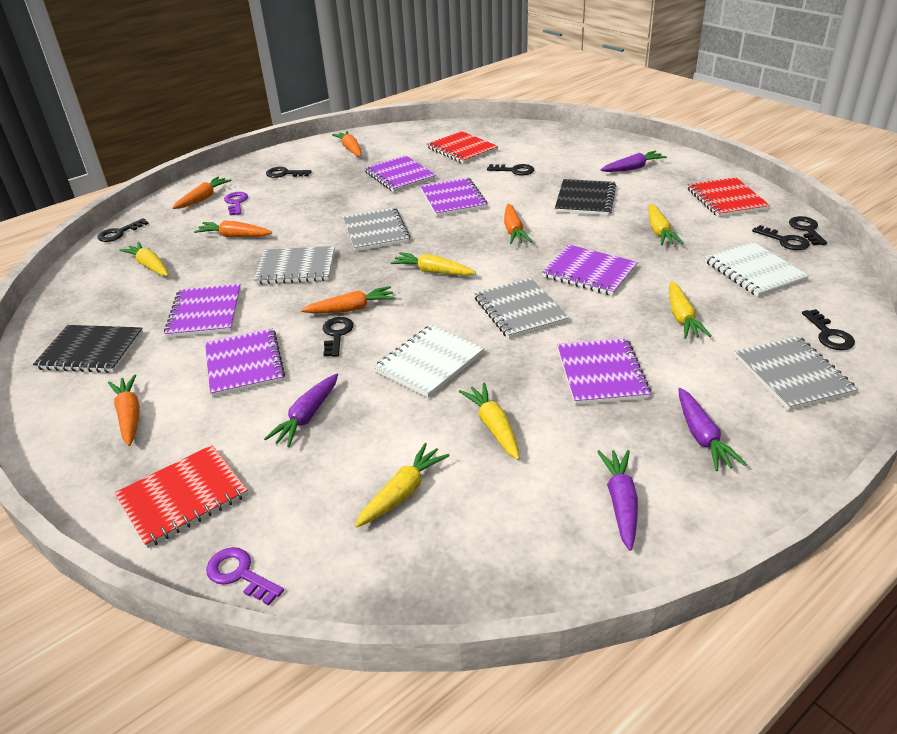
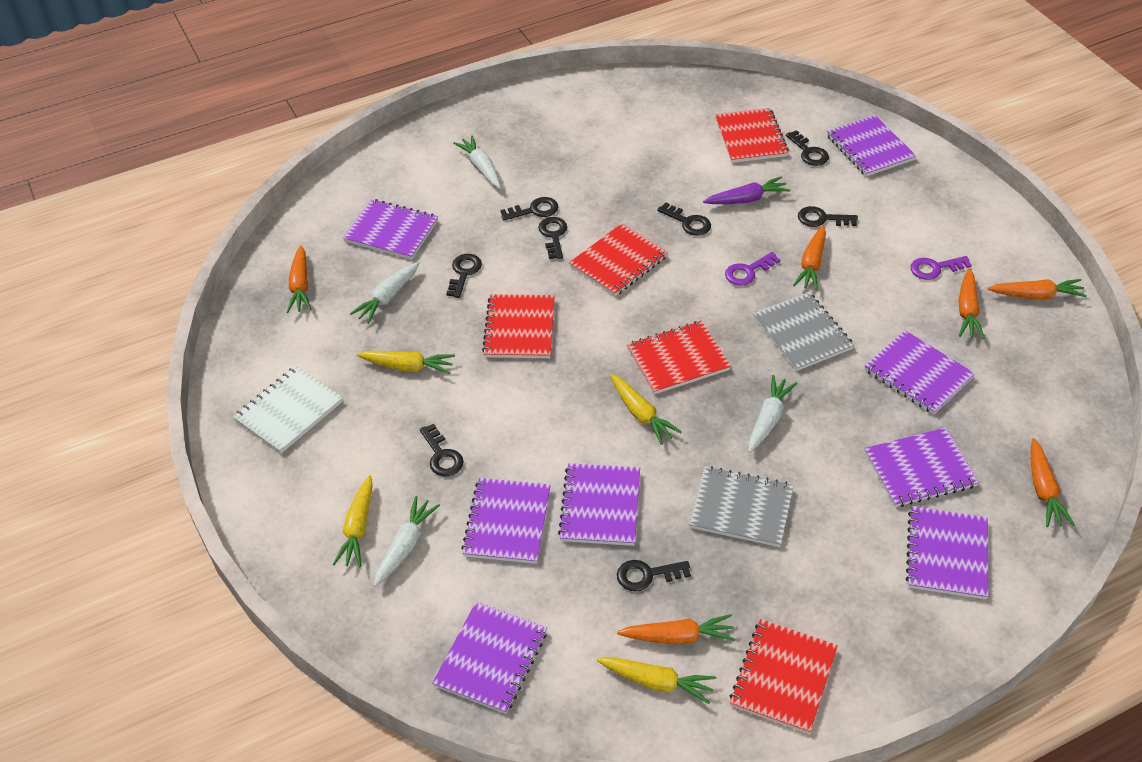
black key: [97,218,149,242] [266,167,312,178] [323,317,354,357] [487,164,534,176] [752,225,810,250] [789,216,827,245] [802,309,855,350] = 7 -> [419,424,464,477] [446,254,482,298] [501,197,558,220] [538,217,567,259] [617,560,691,591] [657,202,711,236] [786,130,829,166] [798,206,858,227] = 8
black notebook: [33,325,143,373] [555,179,616,216] = 2 -> none = 0
grey notebook: [254,246,335,284] [343,207,410,251] [474,278,569,339] [735,336,858,411] = 4 -> [689,466,794,547] [753,292,854,371] = 2
purple carrot: [264,374,338,447] [597,450,638,551] [601,151,667,172] [678,388,747,471] = 4 -> [703,176,790,204] = 1
purple notebook: [164,284,241,338] [205,328,285,397] [365,156,436,192] [420,178,487,217] [542,245,638,296] [557,338,651,405] = 6 -> [343,199,438,260] [433,602,547,714] [461,478,551,564] [558,463,640,546] [827,115,916,177] [864,330,975,415] [864,428,979,507] [906,506,988,600] = 8
red notebook: [115,445,248,548] [427,131,498,164] [687,177,770,217] = 3 -> [482,294,555,358] [569,223,668,296] [627,321,731,394] [715,108,789,163] [730,619,838,734] = 5
white carrot: none = 0 -> [350,262,419,324] [374,496,440,587] [453,135,501,189] [749,375,797,453] = 4
white notebook: [374,325,484,398] [705,242,809,297] = 2 -> [233,366,343,453] = 1
yellow carrot: [120,242,169,276] [355,443,450,528] [390,252,476,276] [459,383,520,460] [648,204,683,245] [669,281,711,339] = 6 -> [333,475,373,567] [357,351,455,374] [597,657,716,704] [610,374,682,445] = 4

